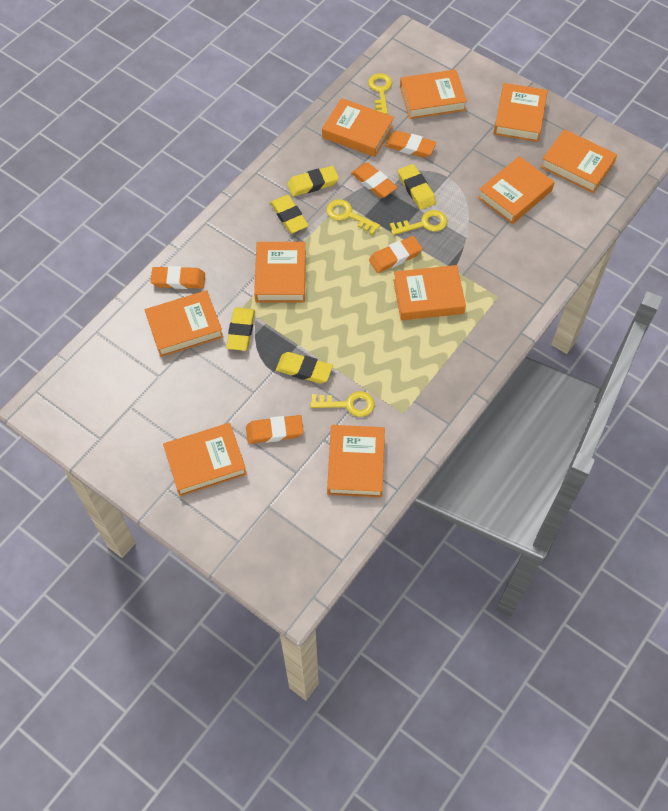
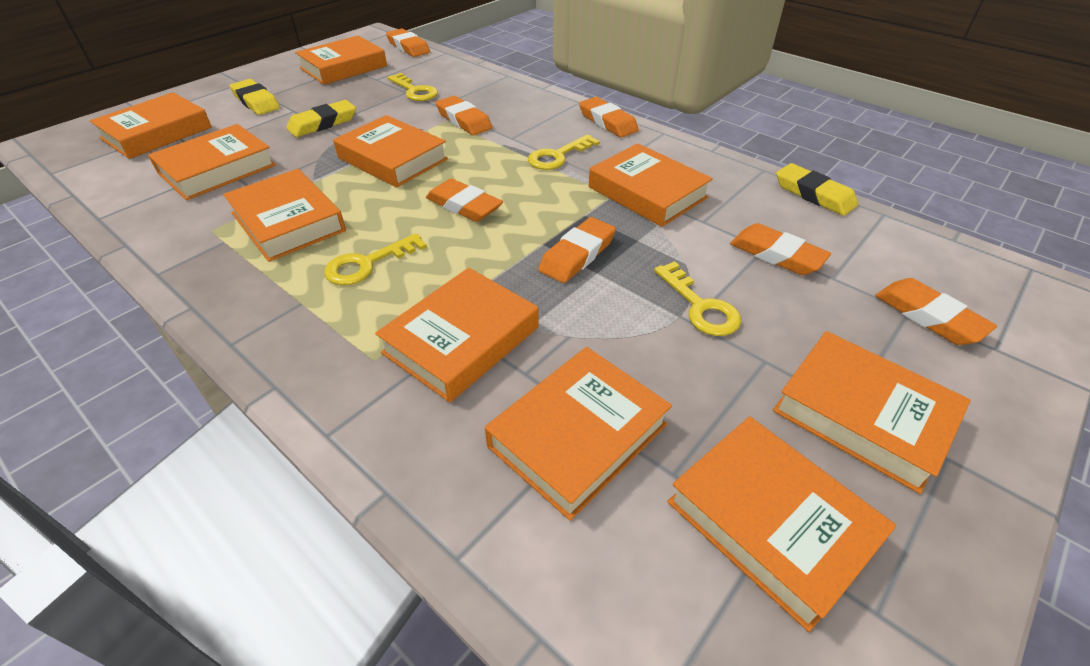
orange eraser: [151,266,205,289] [246,415,304,444] [351,162,398,198] [369,236,422,273] [385,131,436,158] = 5 -> [386,28,430,57] [426,179,503,222] [435,96,492,135] [538,217,616,283] [579,97,639,137] [730,223,831,275] [875,278,997,345] = 7
yellow eraser: [226,307,255,351] [270,195,309,233] [276,352,333,384] [287,166,339,197] [398,164,436,210] = 5 -> [229,79,280,115] [287,100,356,137] [776,163,858,216] = 3

